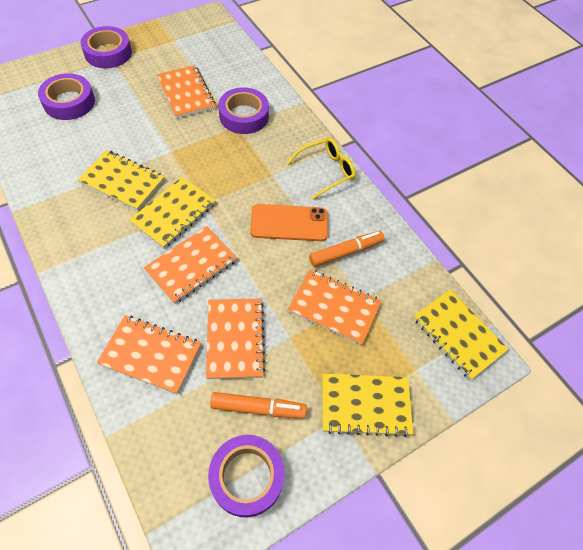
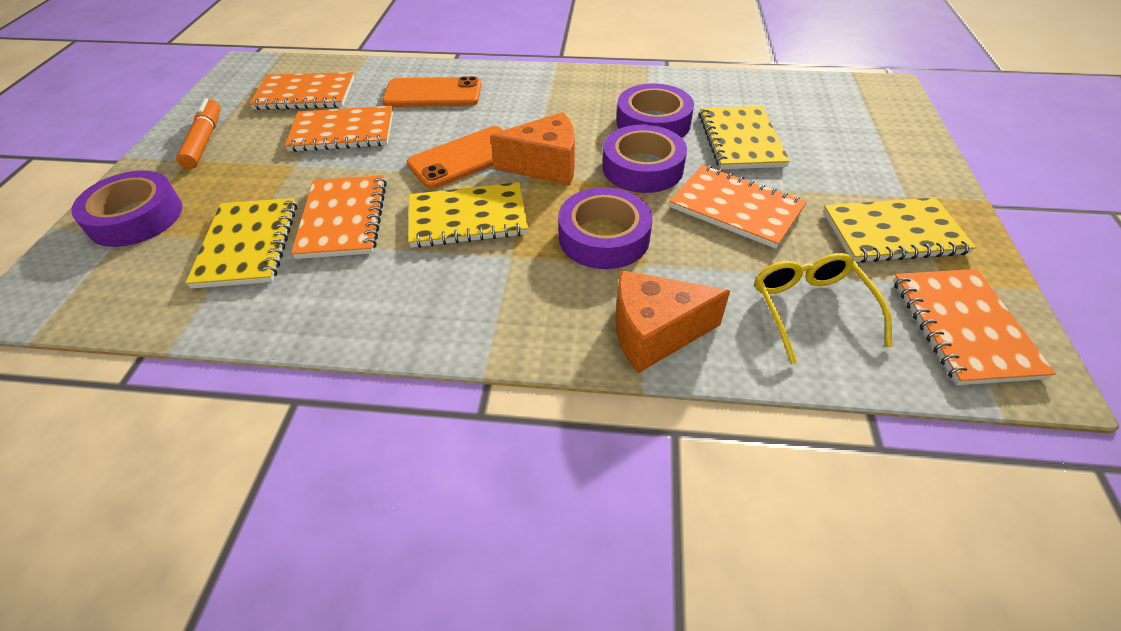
orange cheese: none = 0 -> [490,112,575,185] [616,270,730,373] = 2
orange marker: [210,392,307,418] [309,231,385,267] = 2 -> [176,98,221,169] = 1
orange phone: [250,204,328,241] = 1 -> [382,76,481,107] [407,126,503,189] = 2

